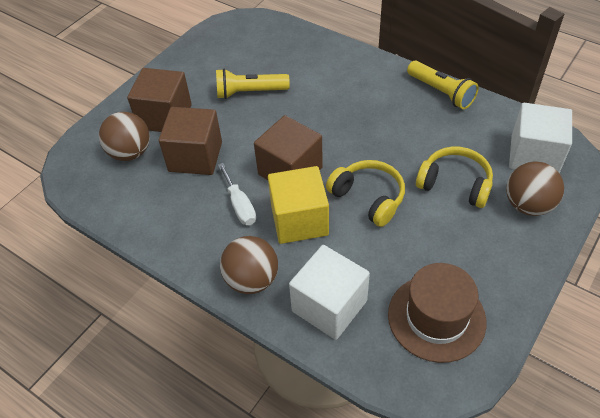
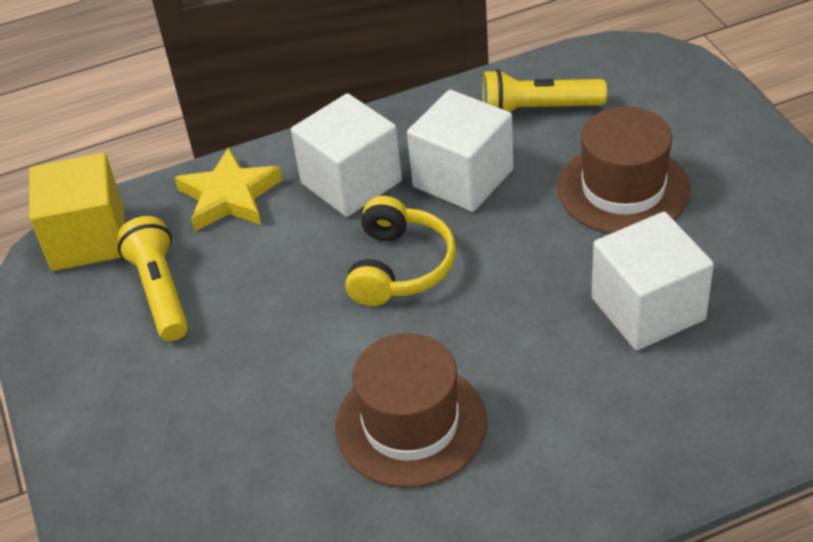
brown ball: [99,112,150,161] [220,236,278,294] [506,162,564,216] = 3 -> none = 0
brown cube: [127,68,192,132] [159,107,222,175] [254,115,323,180] = 3 -> none = 0
brown hat: [388,263,486,363] = 1 -> [335,333,487,488] [557,107,690,234] = 2
white cube: [289,245,370,340] [509,103,572,173] = 2 -> [291,93,402,217] [407,90,513,212] [591,212,714,350] = 3
white screwdriver: [218,163,256,225] = 1 -> none = 0
yellow headphones: [326,160,405,227] [416,147,493,208] = 2 -> [345,196,456,306] = 1
yellow star: none = 0 -> [175,147,282,231] = 1

